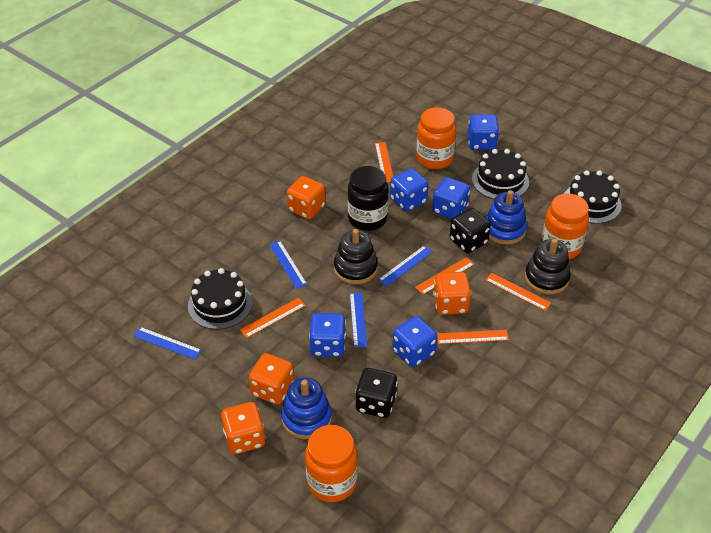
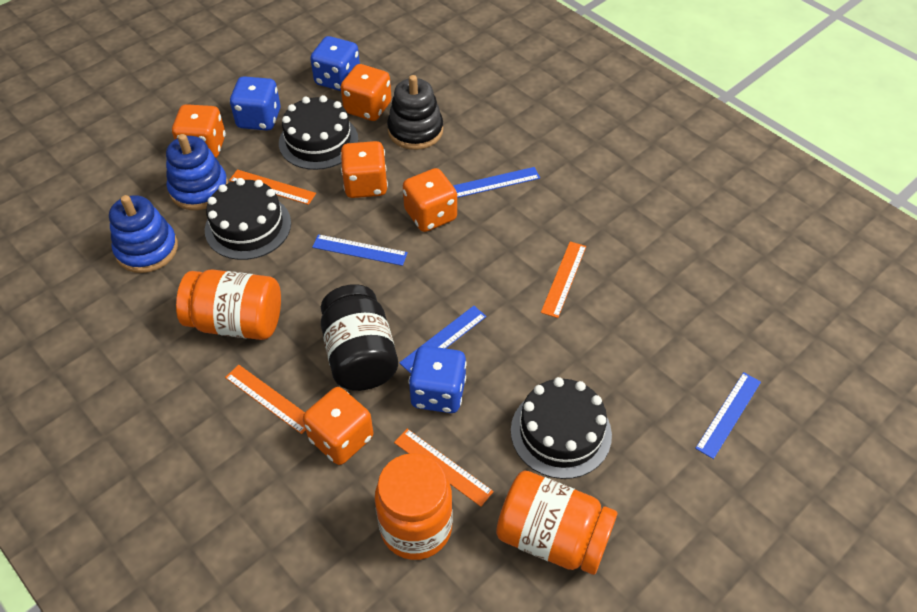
black dice: [355,368,398,418] [450,208,491,253] = 2 -> none = 0
black stacking toy: [334,229,378,284] [525,239,571,295] = 2 -> [387,75,443,150] = 1
blue dice: [309,313,346,357] [390,168,429,212] [393,316,437,367] [432,177,470,219] [468,114,499,150] = 5 -> [230,76,281,131] [310,36,360,91] [409,346,467,413] = 3
orange dice: [221,402,265,454] [249,353,294,405] [287,176,325,219] [433,272,471,315] = 4 -> [172,104,226,158] [303,387,373,465] [340,141,388,198] [341,64,392,121] [403,168,457,232] = 5
orange ruler: [240,298,306,338] [375,142,393,183] [415,257,475,295] [437,330,509,344] [485,273,551,311] = 5 -> [225,365,306,434] [229,169,316,205] [394,429,494,507] [541,242,586,318] = 4

